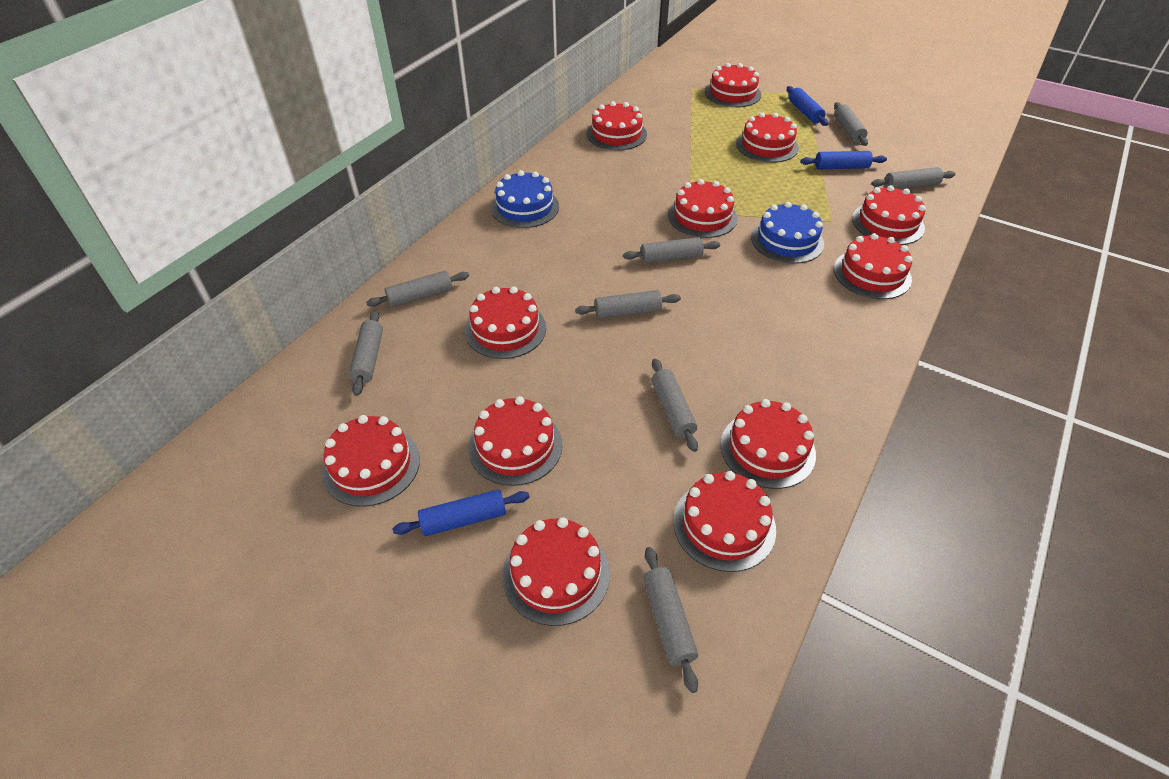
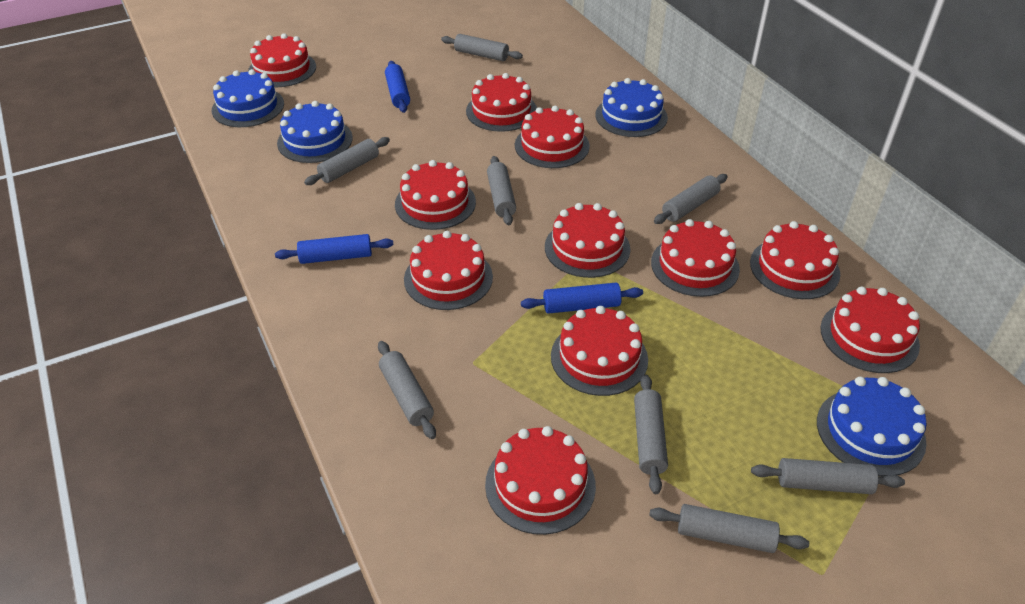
blue cake: [491,170,559,228] [751,202,824,264] = 2 -> [212,69,284,127] [277,101,353,163] [595,78,668,137] [817,377,927,476] = 4
red cake: [322,415,420,507] [465,286,546,359] [468,396,562,486] [502,517,610,626] [587,101,647,151] [668,179,738,238] [673,471,776,572] [705,63,761,107] [720,399,816,489] [736,112,799,163] [834,233,913,299] [852,185,926,245] = 12 -> [248,33,316,87] [395,160,476,230] [404,231,493,310] [466,73,537,132] [485,426,596,535] [515,106,590,168] [545,203,631,278] [551,306,648,396] [651,219,740,297] [750,221,840,299] [821,287,920,373] = 11

